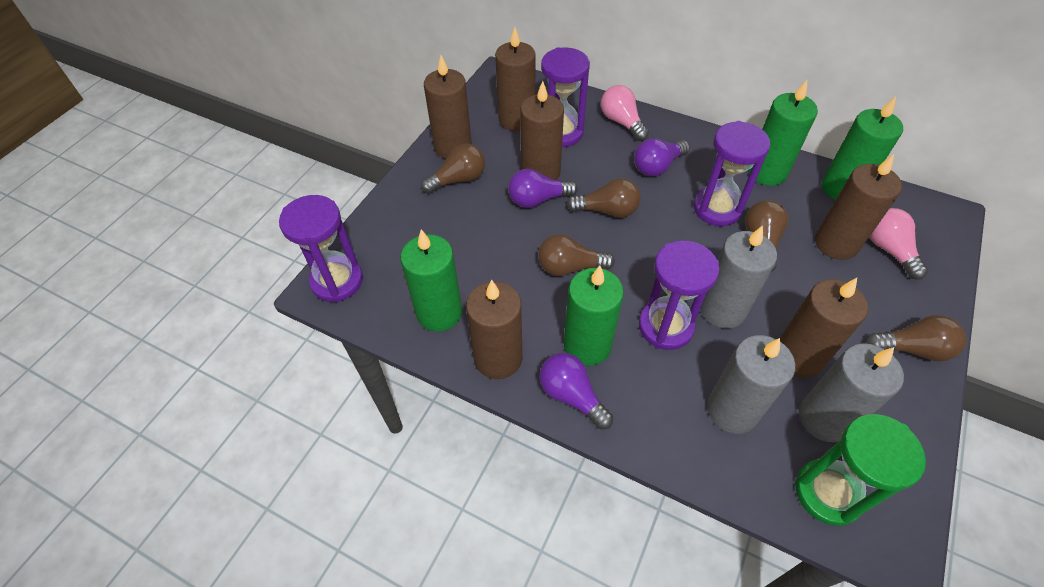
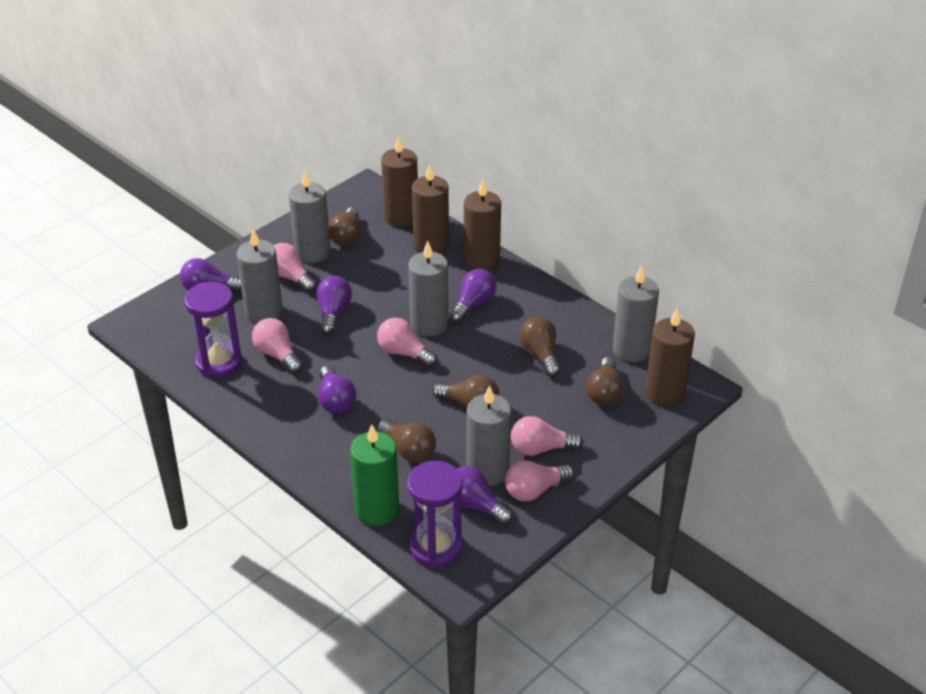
brown candle: [424,55,472,159] [466,280,522,379] [495,27,536,131] [520,81,564,180] [780,278,868,378] [815,154,902,260] = 6 -> [381,136,418,227] [412,164,449,254] [464,180,501,272] [645,309,695,407] = 4
green candle: [401,230,462,332] [564,265,624,366] [748,80,818,186] [822,96,903,200] = 4 -> [350,424,399,526] = 1
green hourglass: [795,414,926,526] = 1 -> none = 0
grey candle: [700,225,777,328] [707,335,795,434] [799,343,904,442] = 3 -> [237,229,283,323] [289,171,331,263] [408,241,448,337] [467,385,511,486] [613,265,659,362] = 5
pink light bulb: [601,85,649,141] [869,208,928,280] = 2 -> [252,318,303,373] [274,243,317,292] [377,318,437,367] [505,460,574,502] [511,416,583,456] = 5
purple hourglass: [279,195,363,302] [541,47,590,147] [639,240,719,350] [694,121,770,226] = 4 -> [184,282,242,378] [407,461,463,568] = 2
purple light bulb: [508,169,578,208] [539,353,613,429] [634,138,690,177] = 3 -> [180,258,242,292] [317,276,352,335] [318,366,356,414] [449,269,497,323] [457,466,513,525] = 5

